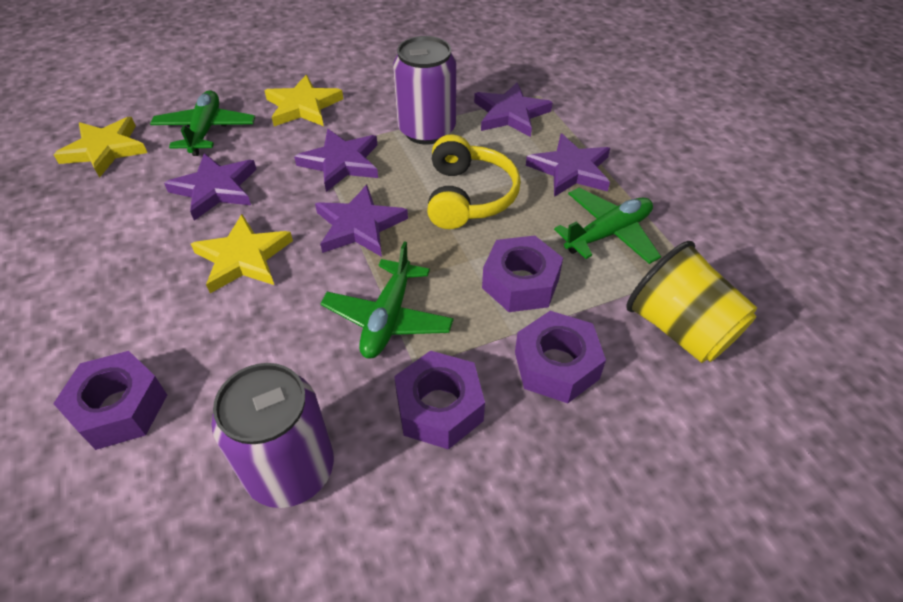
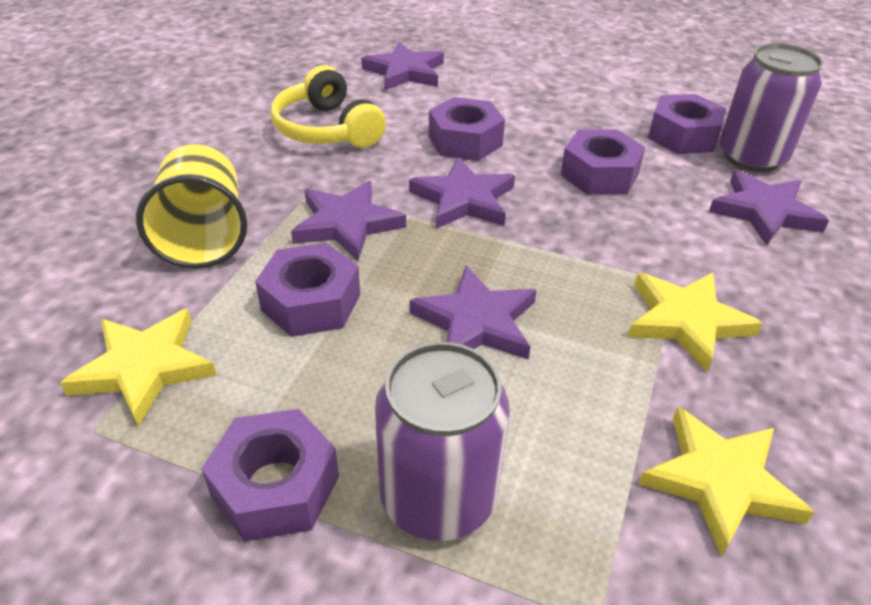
green plane: [150,90,255,156] [321,241,454,359] [554,187,661,264] = 3 -> none = 0
purple nut: [53,351,167,450] [394,350,485,449] [482,236,563,312] [515,311,606,403] = 4 -> [201,409,339,542] [255,243,360,337] [428,97,505,161] [560,129,646,195] [648,94,726,154] = 5

